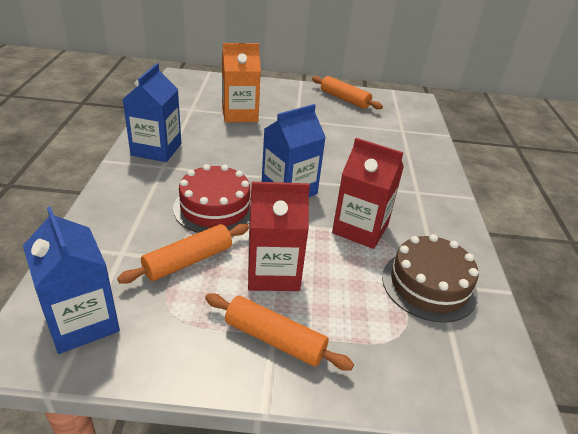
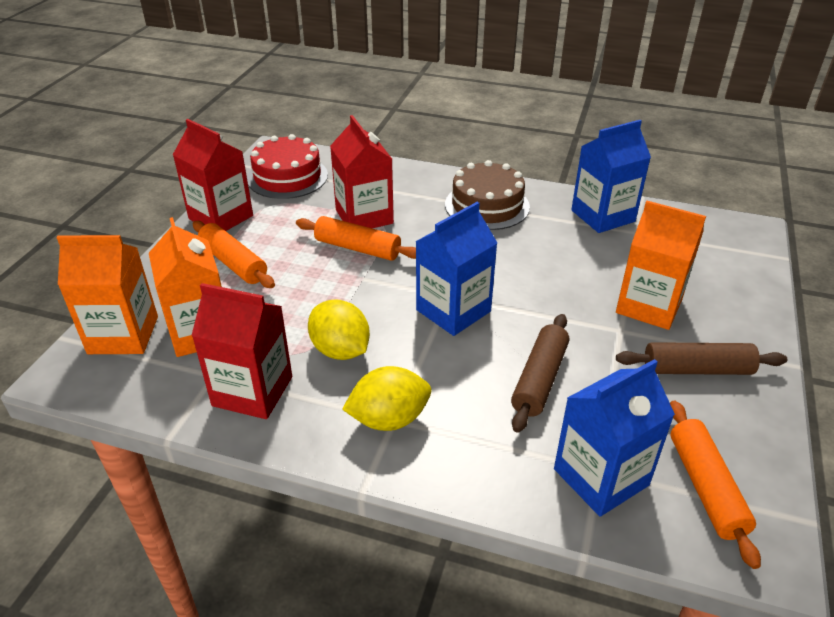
brown rolling pin: none = 0 -> [511,314,569,433] [616,342,787,375] = 2
orange carton: [222,43,261,123] = 1 -> [56,235,158,354] [149,217,222,357] [616,201,706,330] = 3
red carton: [248,182,310,291] [332,138,404,249] = 2 -> [173,119,253,231] [191,283,292,419] [330,115,394,228] = 3
yellow lemon: none = 0 -> [308,299,370,360] [342,366,431,431] = 2

